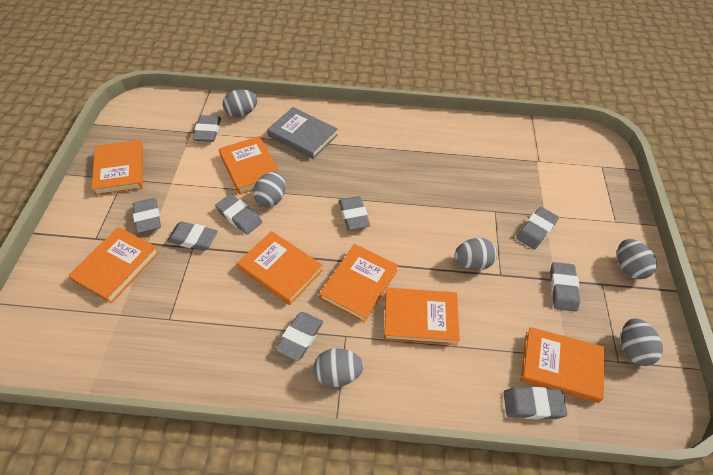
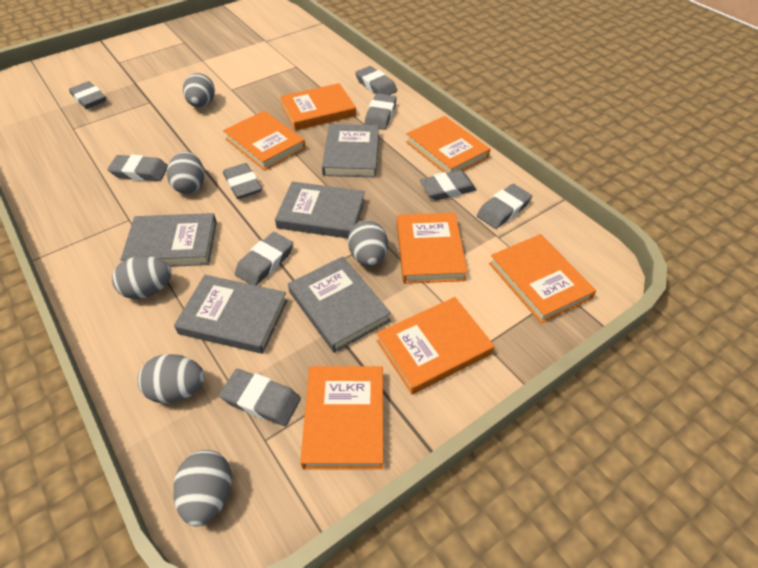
grey book: [267,107,337,159] = 1 -> [120,213,217,267] [174,275,288,354] [275,181,365,238] [288,257,391,353] [322,124,379,177] = 5

